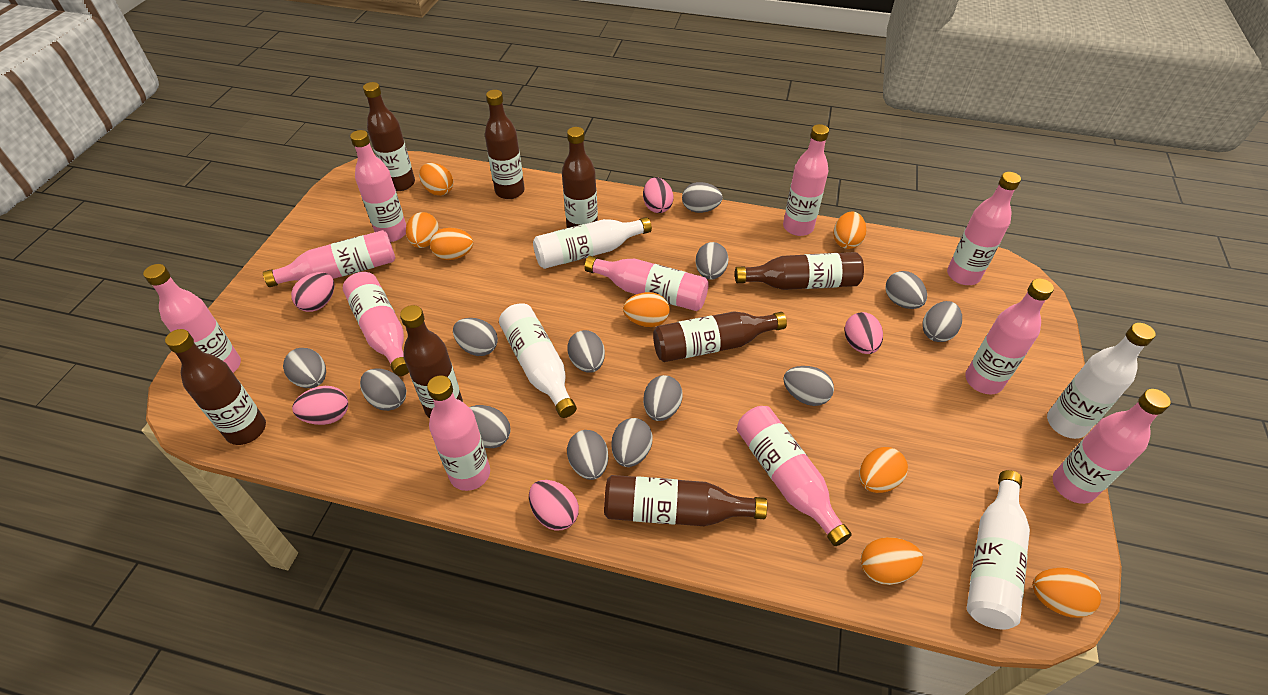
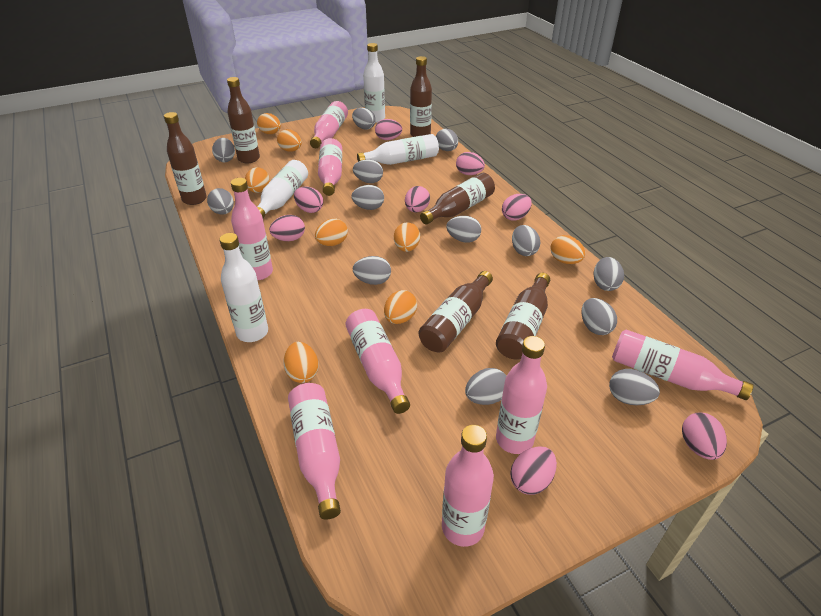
brown bottle: [165,329,266,445] [363,82,415,191] [400,305,463,418] [485,90,525,199] [562,127,598,228] [604,475,767,526] [653,312,787,362] [735,252,864,290] = 8 -> [164,112,207,205] [227,77,260,163] [410,56,432,137] [419,271,493,352] [420,173,495,224] [496,273,550,360] = 6
pink bottle: [143,264,241,373] [263,230,395,287] [343,272,409,376] [350,130,406,242] [427,375,490,491] [584,256,709,311] [737,406,852,546] [783,124,829,236] [947,172,1021,285] [965,278,1054,394] [1053,389,1171,504] = 11 -> [231,178,273,280] [288,383,341,520] [310,101,348,148] [318,138,342,196] [345,309,410,414] [442,425,494,547] [496,336,547,454] [612,329,753,400] = 8
pink egg: [291,272,334,312] [292,386,348,425] [529,480,579,531] [643,177,673,213] [844,312,883,354] = 5 -> [269,215,305,241] [294,187,323,213] [375,119,402,140] [405,186,430,212] [456,152,485,175] [502,194,532,221] [510,446,557,495] [682,413,727,460] = 8

